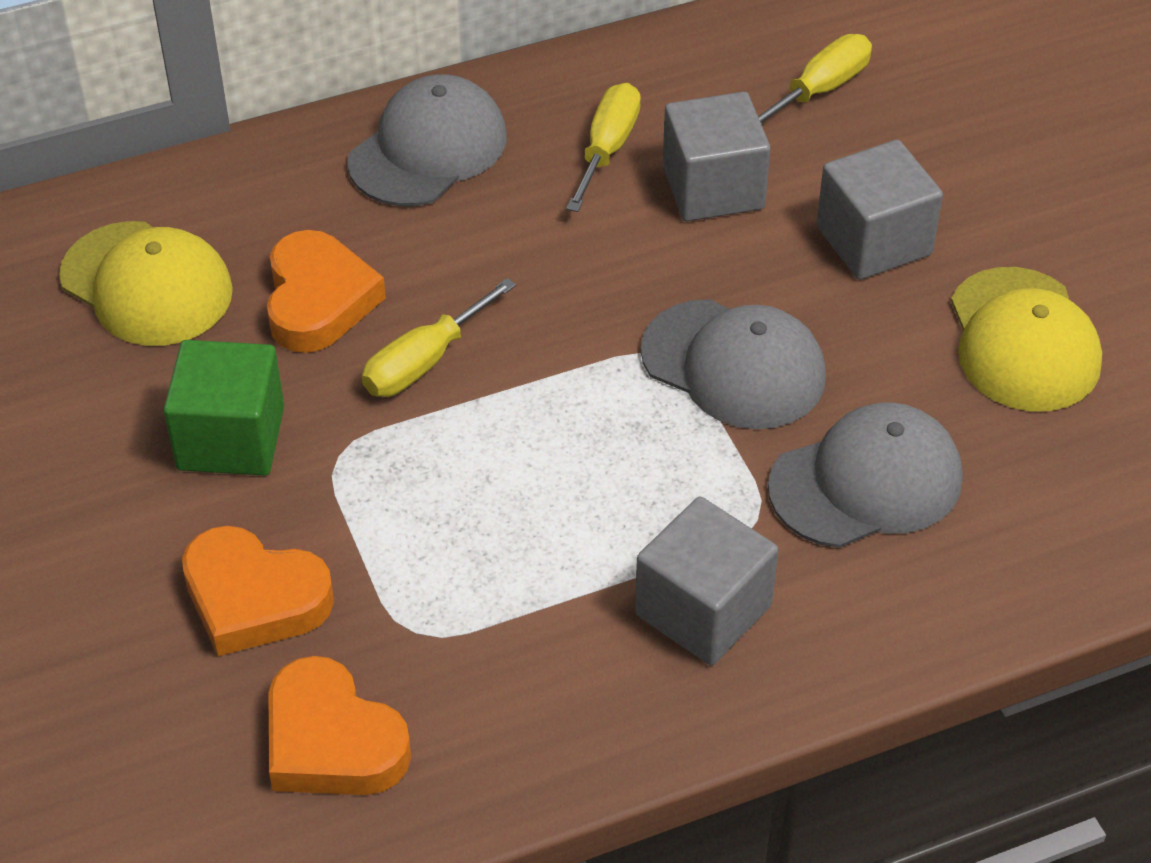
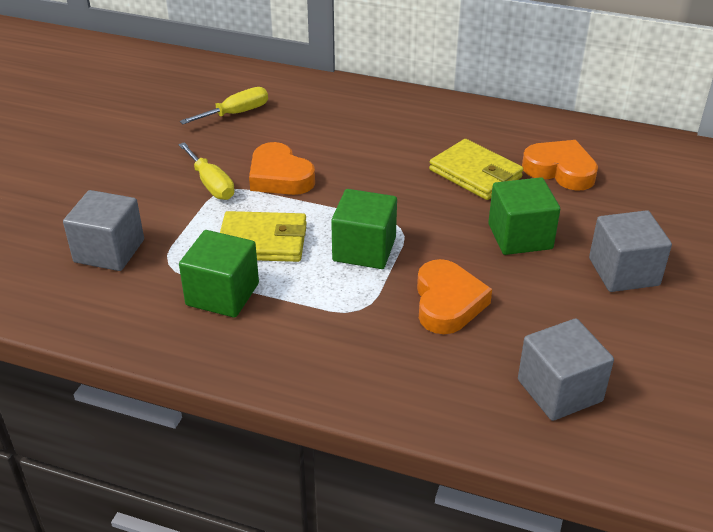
green cube: [163,340,284,476] = 1 -> [179,230,259,318] [331,189,397,269] [488,177,560,255] = 3
grey cap: [347,74,507,206] [641,300,826,429] [768,402,962,548] = 3 -> none = 0
yellow cap: [59,221,233,346] [951,267,1102,411] = 2 -> none = 0
yellow screwdriver: [362,278,516,397] [566,83,641,212] [758,34,872,125] = 3 -> [178,142,235,200] [180,87,268,124] = 2
yellow wallet: none = 0 -> [220,211,307,262] [429,139,523,200] = 2

